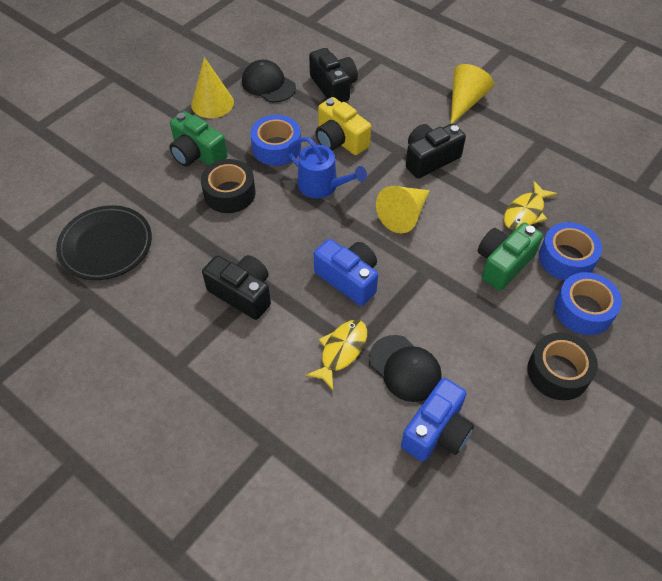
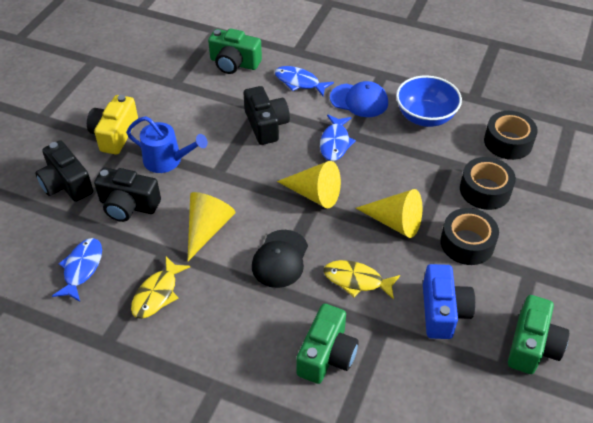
black cap: [242,60,296,103] [369,335,442,402] = 2 -> [252,230,308,288] = 1
black plate: [56,205,152,280] = 1 -> none = 0
black tape: [201,159,256,213] [527,332,598,400] = 2 -> [440,208,499,265] [460,157,516,210] [484,111,538,160] = 3
blue bowl: none = 0 -> [396,75,462,127] = 1
blue camera: [314,239,378,306] [401,378,474,462] = 2 -> [423,264,475,339] = 1
blue cap: none = 0 -> [330,81,388,117] = 1
blue fish: none = 0 -> [52,238,102,302] [275,66,334,96] [320,115,356,161] = 3
blue tape: [250,115,301,166] [539,222,602,281] [554,272,622,335] = 3 -> none = 0
green camera: [169,111,228,167] [478,223,543,291] = 2 -> [208,28,262,74] [296,304,359,384] [508,295,569,374] = 3

